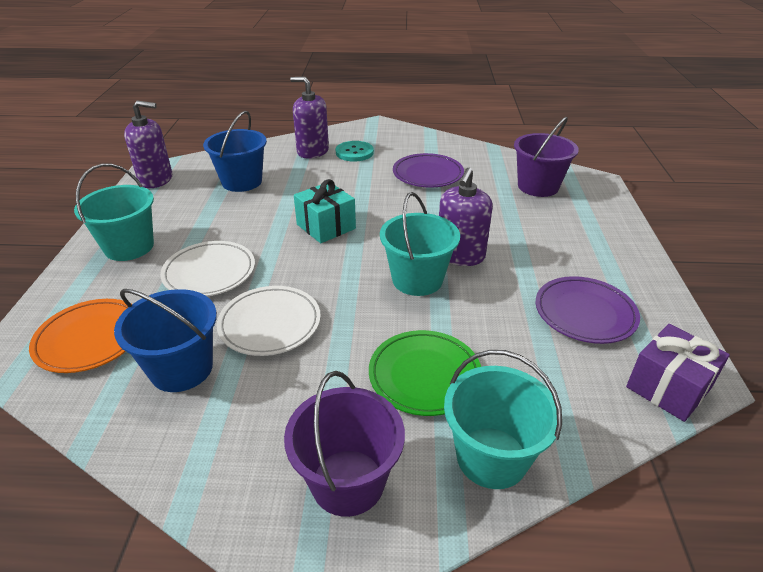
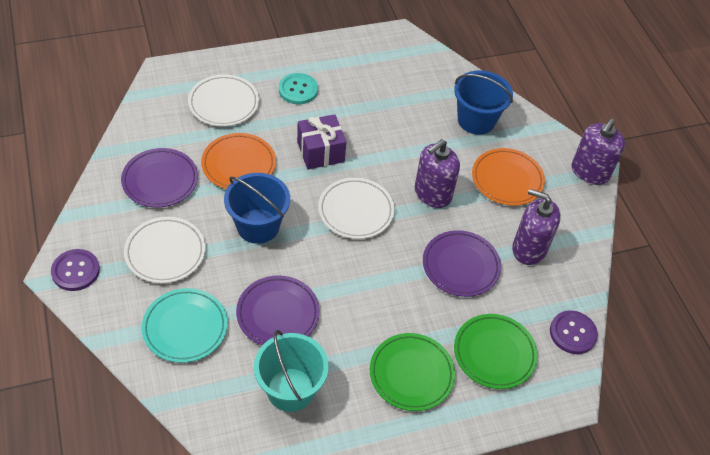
green plate: [369,330,481,416] = 1 -> [370,333,455,411] [454,314,538,389] = 2
orange plate: [29,299,128,373] = 1 -> [201,133,276,189] [472,148,545,206] = 2
purple bucket: [284,371,405,517] [514,117,579,197] = 2 -> none = 0
purple button: none = 0 -> [51,249,100,291] [550,310,598,354] = 2
purple plate: [393,153,464,188] [536,276,640,344] = 2 -> [121,148,198,208] [236,275,320,345] [423,230,501,297] = 3
turquoise bucket: [74,164,154,261] [380,192,460,296] [444,350,562,489] = 3 -> [254,330,329,412] = 1
turquoise gift: [294,179,356,243] = 1 -> none = 0
turquoise plate: none = 0 -> [142,288,227,363] = 1
white plate: [160,241,255,296] [217,286,321,356] = 2 -> [124,217,205,283] [188,74,259,126] [318,178,394,239] = 3

